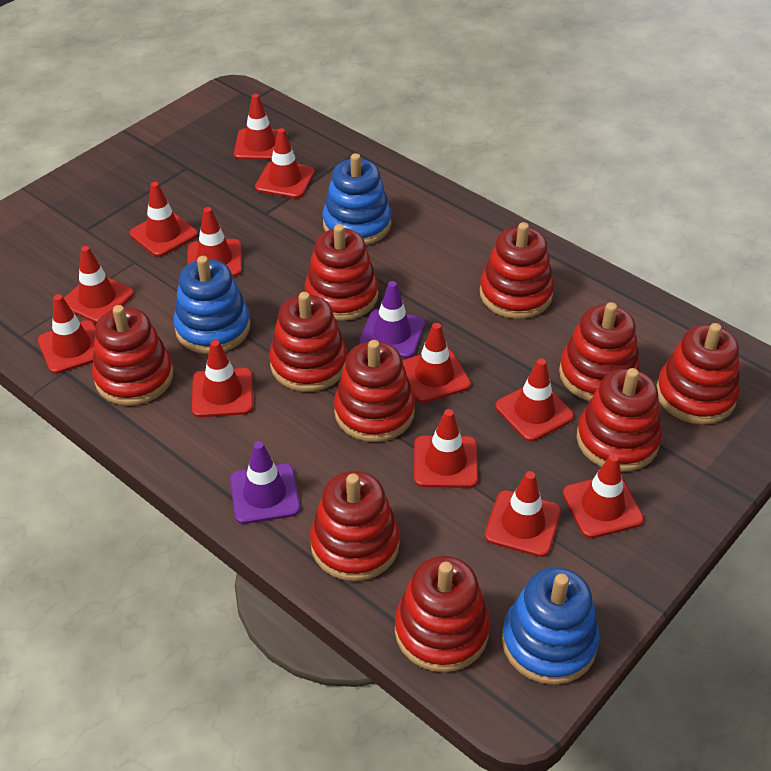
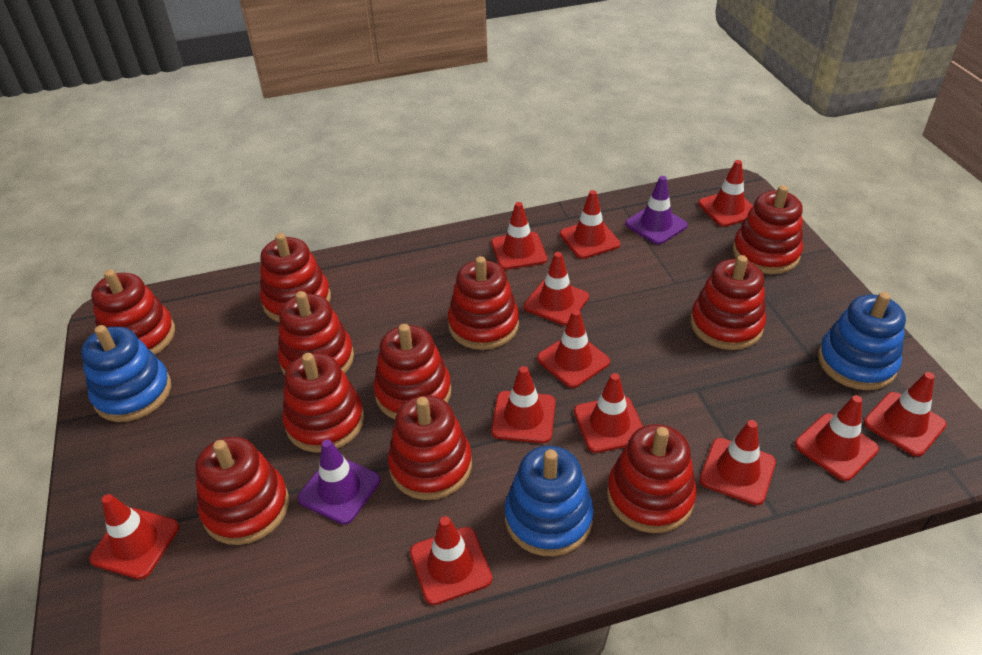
red stacking toy: [92,305,173,406] [269,292,347,392] [305,224,378,321] [310,471,400,581] [334,340,415,442] [395,556,490,672] [480,222,554,319] [559,302,640,401] [577,368,662,472] [656,323,740,425] = 10 -> [91,270,175,355] [195,437,289,545] [260,233,331,322] [278,291,354,375] [282,353,364,452] [374,324,451,419] [388,395,472,500] [448,256,519,350] [607,424,697,533] [690,255,766,350] [733,185,803,274] = 11

